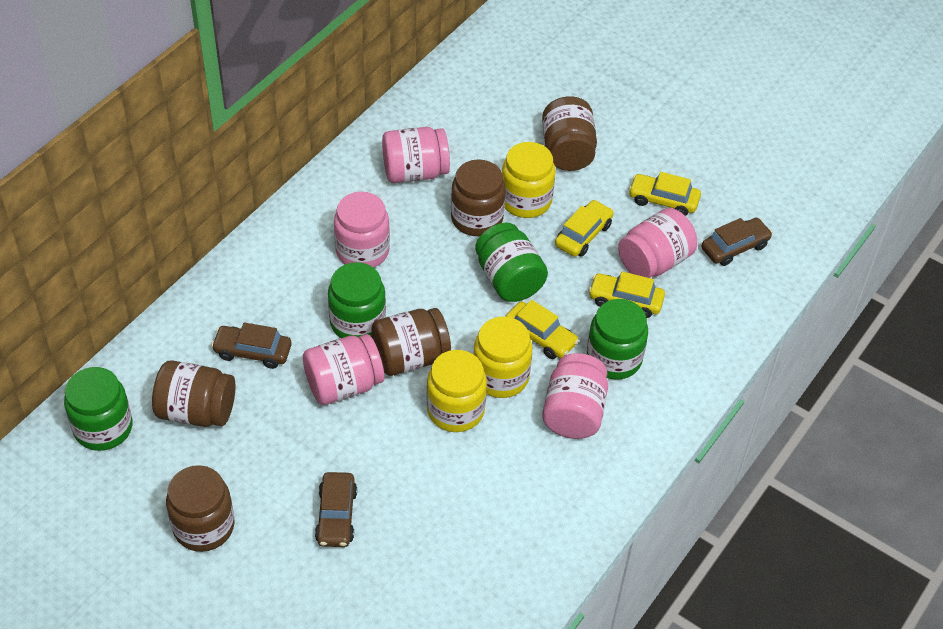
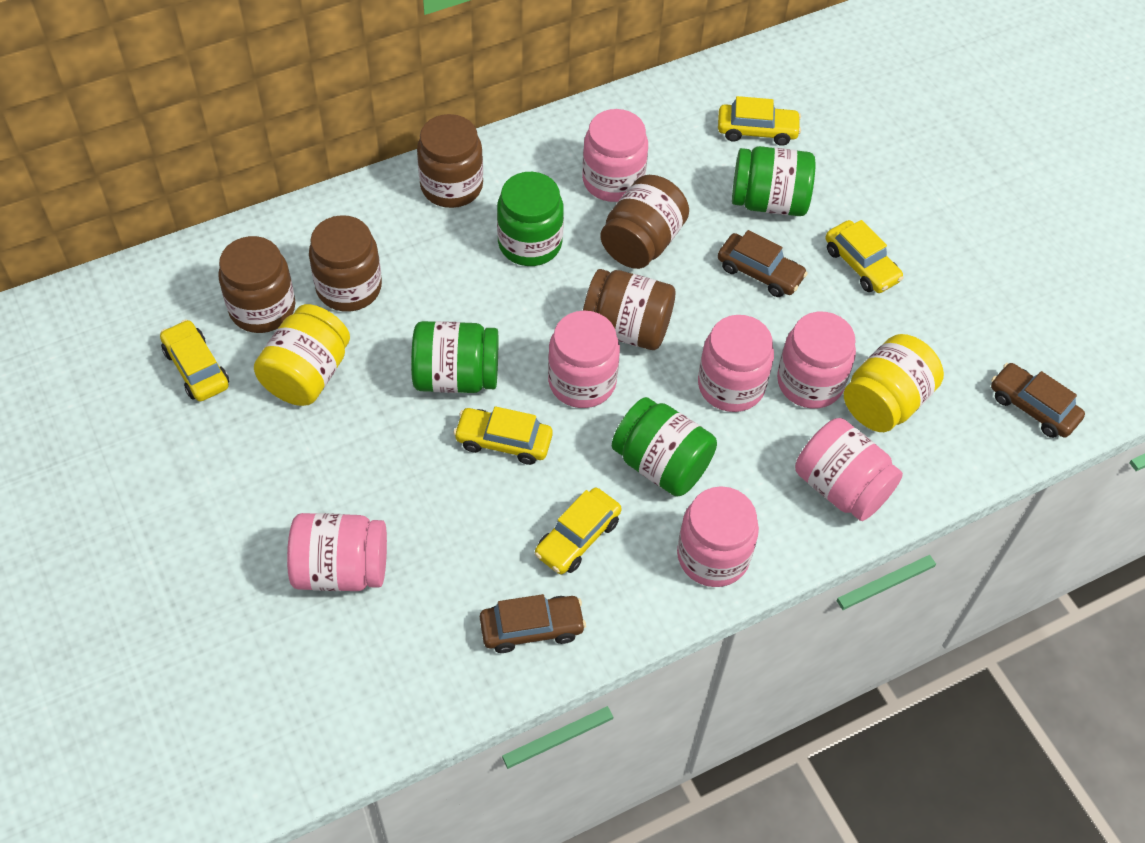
pink jar: [303,334,384,405] [334,192,390,268] [382,127,450,183] [542,353,608,439] [618,208,697,278] = 5 -> [287,513,387,591] [548,311,620,408] [582,109,648,202] [677,486,759,587] [698,315,774,412] [777,312,856,408] [795,418,903,521] = 7
yellow car: [505,300,579,359] [555,200,613,257] [588,271,665,318] [628,172,701,216] = 4 -> [160,319,229,401] [453,406,553,465] [535,488,622,574] [718,96,801,146] [825,220,904,293] = 5
yellow jar: [427,350,487,432] [473,317,532,398] [502,142,555,218] = 3 -> [254,304,350,406] [844,334,944,432] = 2

